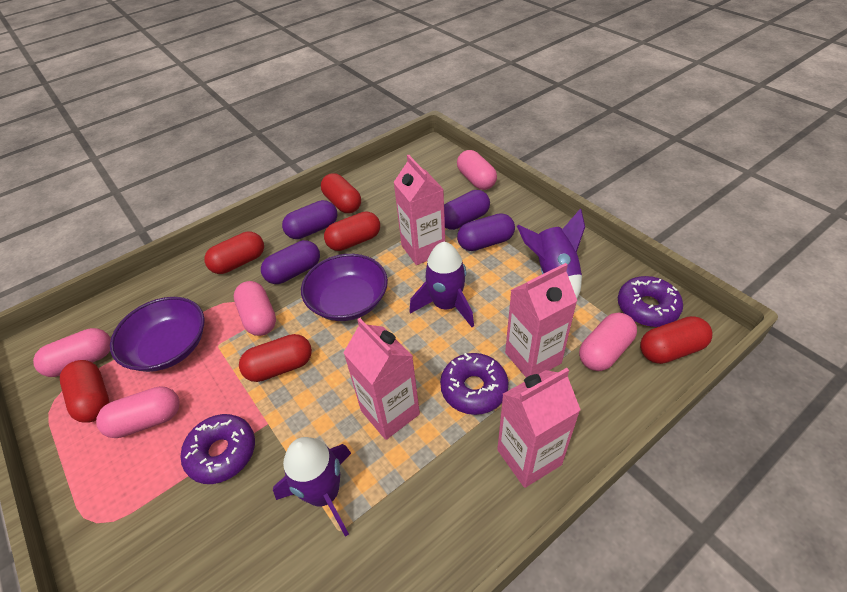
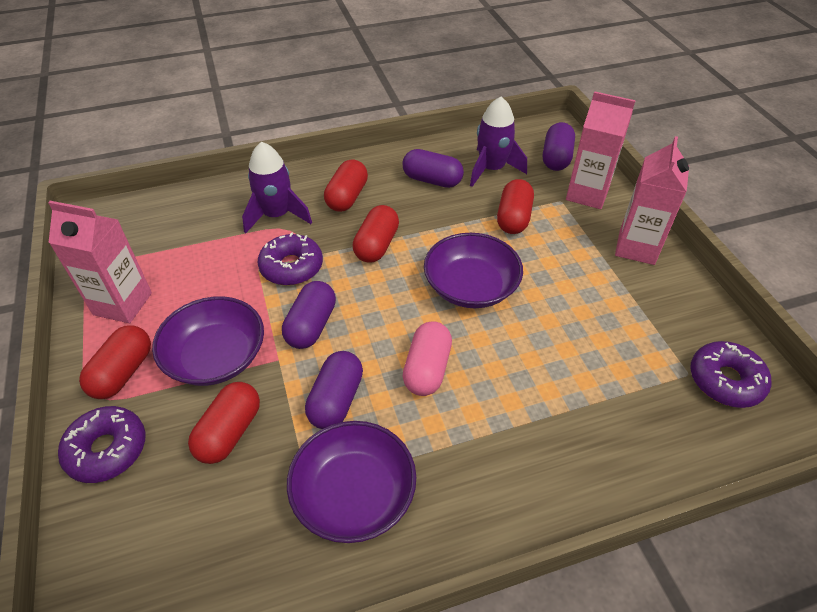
pink capsule: [33,328,111,377] [96,386,180,438] [234,281,276,336] [457,150,497,190] [579,313,637,371] = 5 -> [402,321,452,396] = 1
pink carton: [344,318,420,440] [394,155,445,265] [497,368,581,488] [505,263,577,377] = 4 -> [48,201,152,323] [566,91,636,209] [615,136,689,265] = 3
purple bowl: [110,297,205,372] [301,254,388,321] = 2 -> [152,296,264,386] [287,421,416,543] [424,233,523,308] = 3
purple rocket: [273,437,351,537] [409,242,474,327] [517,208,585,298] = 3 -> [242,142,312,234] [470,97,527,187] = 2
red capsule: [60,360,109,423] [204,231,264,274] [239,334,312,382] [321,173,361,213] [324,211,380,251] [640,316,712,364] = 6 -> [79,325,151,399] [188,382,260,464] [324,159,368,212] [353,205,399,263] [497,179,534,234] = 5

